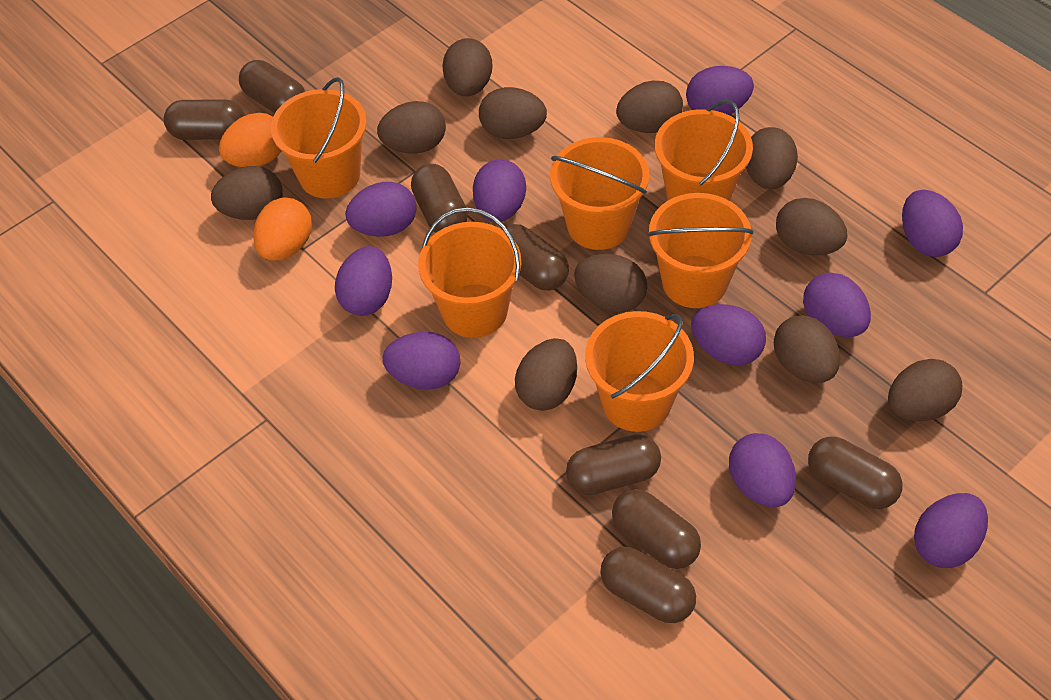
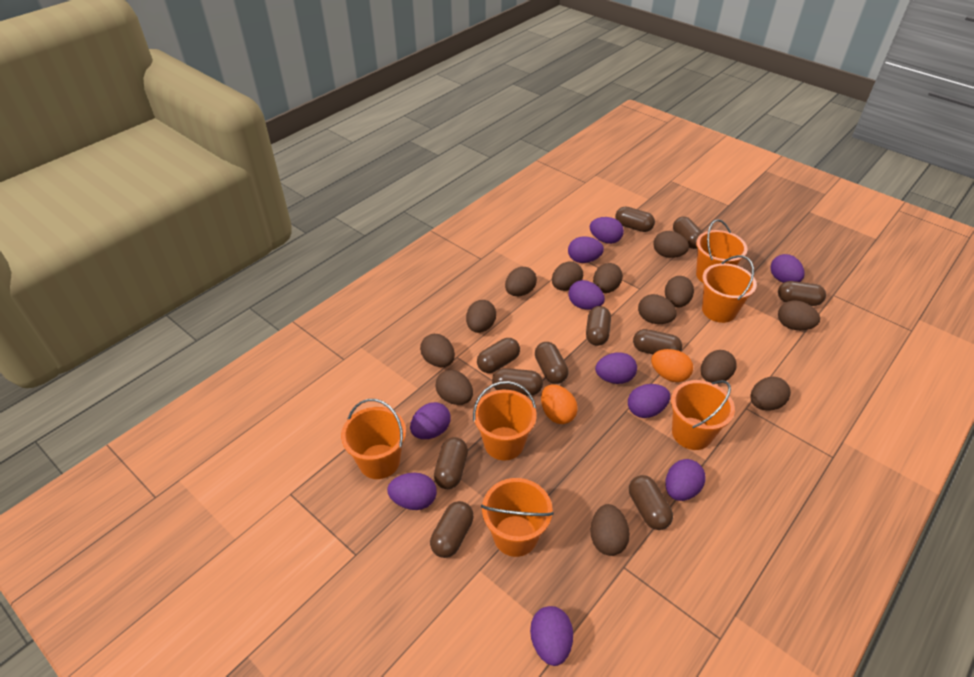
brown capsule: [164,99,245,140] [239,60,305,113] [411,164,468,233] [501,224,569,290] [566,434,661,495] [600,547,696,623] [612,489,701,569] [808,436,903,509] = 8 -> [430,501,474,558] [434,437,468,489] [477,338,520,373] [492,368,543,395] [535,342,569,384] [586,306,611,346] [615,206,655,232] [629,475,673,530] [633,329,682,354] [673,216,703,249] [778,281,826,306] = 11
brown egg: [211,166,283,220] [377,101,446,154] [442,38,493,97] [479,87,547,139] [515,338,577,411] [574,254,647,313] [616,81,683,133] [746,127,798,189] [774,315,840,383] [776,198,847,255] [888,359,962,421] = 11 -> [420,334,455,367] [435,370,473,405] [466,300,496,333] [505,267,537,296] [552,261,583,291] [590,504,630,556] [593,263,623,293] [638,294,677,324] [653,231,689,258] [665,276,694,307] [701,350,736,384] [750,377,791,411] [778,301,820,330] = 13

